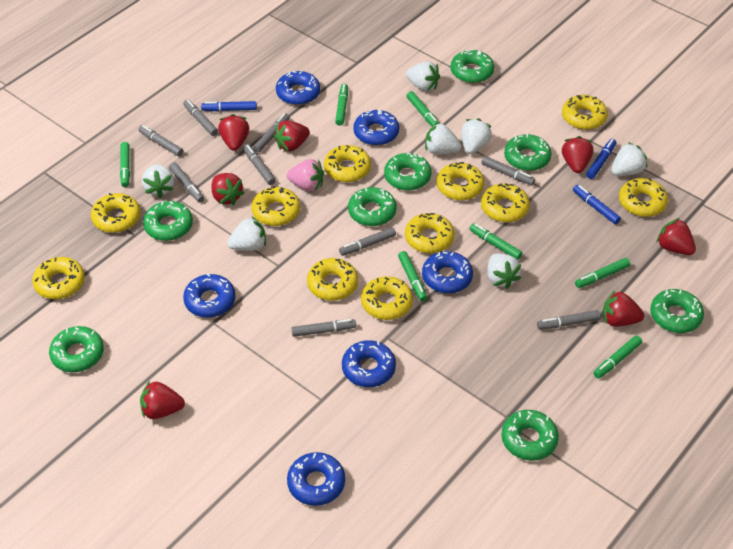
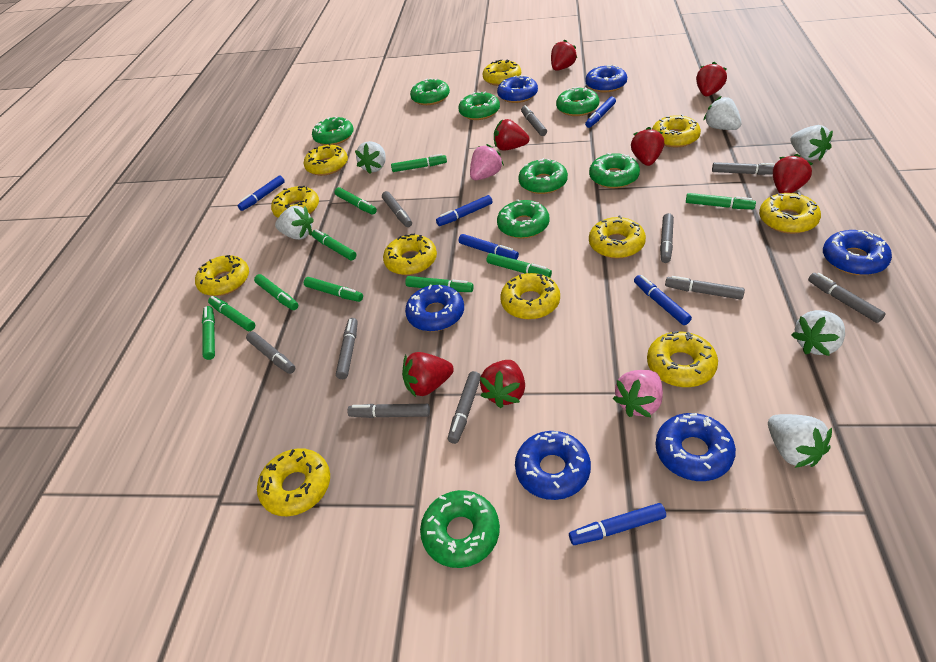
blue marker: [201,101,257,111] [573,185,621,224] [586,139,616,179] = 3 -> [238,175,285,211] [436,195,493,226] [459,234,519,260] [569,503,666,545] [585,97,616,128] [634,275,692,325] = 6
green marker: [120,142,130,187] [335,84,348,126] [398,251,427,301] [407,91,440,126] [469,223,522,260] [575,258,630,288] [593,335,642,379] = 7 -> [202,306,215,360] [208,296,255,331] [254,274,298,310] [304,277,363,302] [312,229,356,260] [334,187,377,214] [391,154,447,172] [405,276,474,292] [487,253,552,278] [686,193,756,209] = 10
grey marker: [138,125,183,156] [169,162,204,203] [183,100,218,136] [243,144,276,185] [253,113,290,152] [291,319,356,337] [339,227,396,256] [481,156,535,185] [537,310,601,330] = 9 -> [246,331,296,374] [336,318,358,379] [347,404,430,418] [382,191,412,227] [448,371,481,444] [521,105,547,136] [660,213,674,263] [665,276,745,300] [712,162,776,175] [808,273,886,323] = 10
pink strawberry: [287,159,324,191] = 1 -> [470,144,504,180] [613,370,663,417] = 2
white strawberry: [142,165,174,198] [227,217,266,251] [406,61,440,91] [425,123,462,154] [461,119,492,154] [487,253,521,289] [611,142,647,176] = 7 -> [275,206,314,240] [355,141,386,174] [703,96,742,130] [768,414,832,468] [790,125,833,161] [791,310,845,356] = 6

